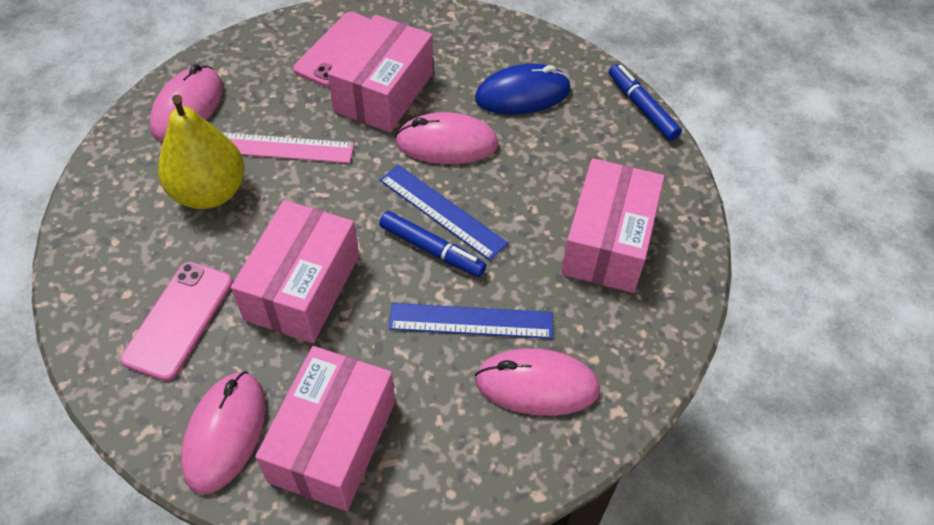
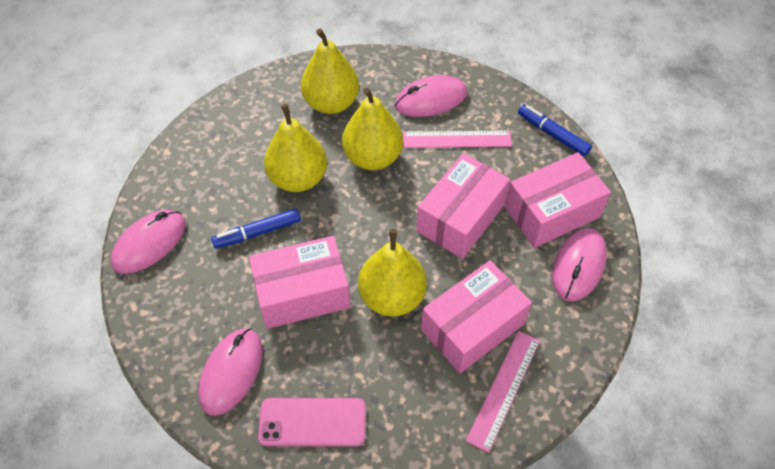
blue mouse: [475,64,571,115] = 1 -> none = 0
blue ruler: [380,165,508,260] [389,303,553,339] = 2 -> none = 0
pink phone: [121,262,233,381] [293,12,371,87] = 2 -> [258,398,366,447] = 1
pink ruler: [222,132,354,163] = 1 -> [403,130,512,148] [466,331,540,453] = 2
yellow pear: [158,95,245,209] = 1 -> [264,104,327,192] [301,28,359,114] [342,87,403,170] [358,229,427,316] = 4

